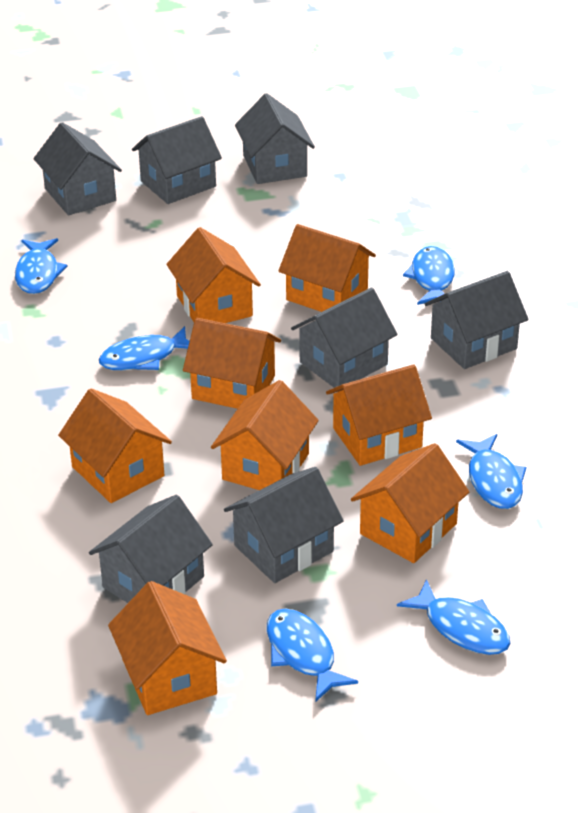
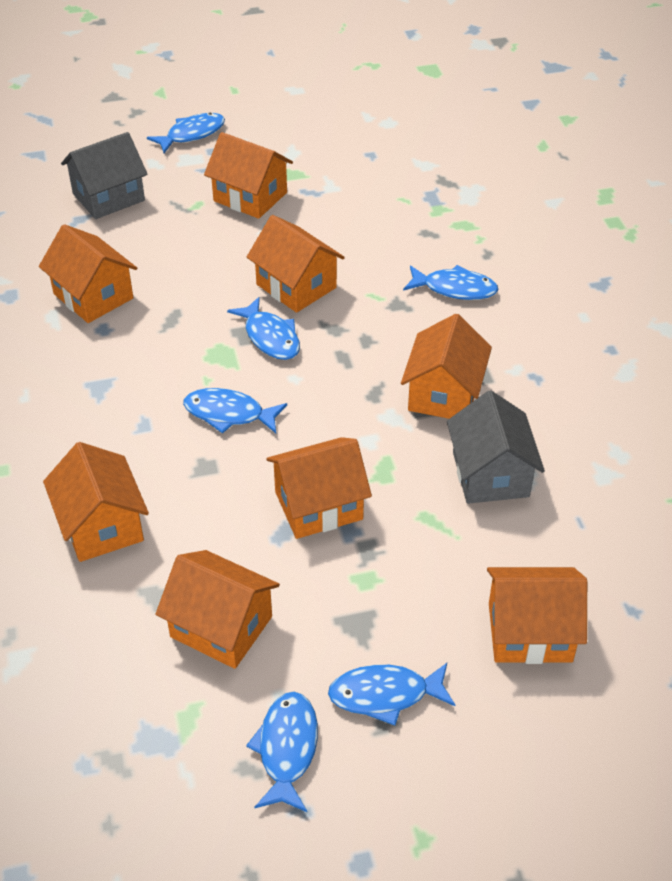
grey house: [33,122,122,215] [89,495,213,603] [132,116,222,204] [224,467,343,583] [235,93,315,184] [291,287,398,388] [425,271,529,369] = 7 -> [61,132,148,219] [447,391,545,504] = 2

